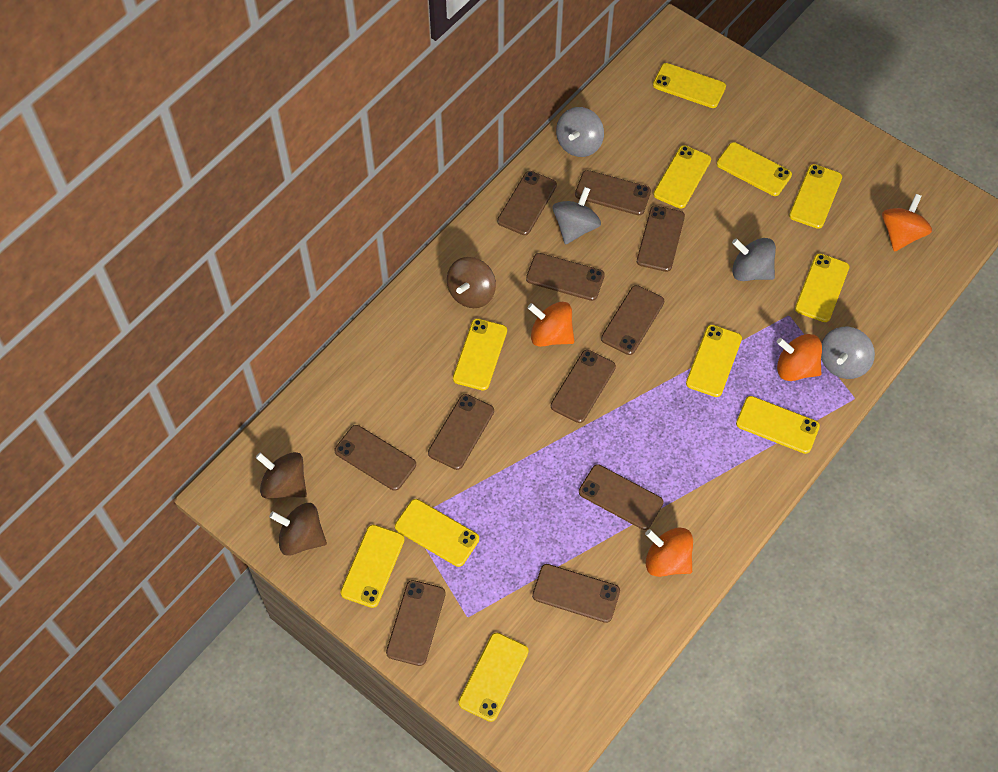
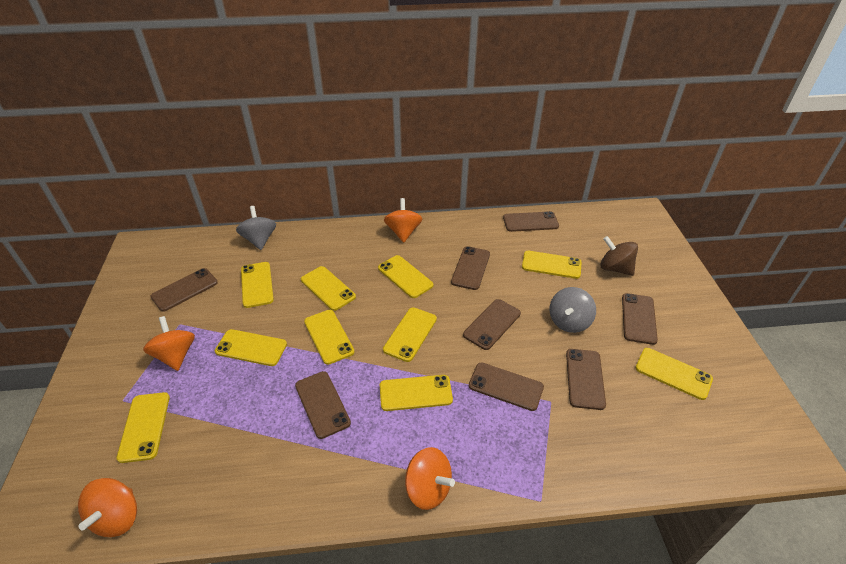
brown phone: [334,425,416,491] [386,580,446,666] [428,394,494,470] [497,171,557,235] [526,253,605,301] [532,564,620,623] [551,350,616,423] [575,170,651,215] [579,464,664,530] [601,285,664,355] [637,206,685,272] = 11 -> [150,268,218,312] [295,371,351,439] [451,246,490,290] [463,299,521,350] [469,362,544,411] [503,211,559,232] [566,349,606,410] [622,293,658,345] = 8
brown spinning top: [256,452,307,499] [269,503,327,556] [447,257,496,308] = 3 -> [600,236,638,276] = 1
grey spinning top: [553,187,601,245] [556,107,604,157] [732,238,776,281] [821,326,875,379] = 4 -> [236,206,276,250] [549,287,596,333] = 2
yellow phone: [340,525,405,608] [395,499,479,567] [453,319,507,391] [458,633,528,722] [653,63,726,108] [653,145,711,209] [686,325,742,397] [717,142,792,196] [736,396,820,454] [789,164,842,229] [795,253,850,322] = 11 -> [116,392,170,463] [215,329,287,366] [241,262,274,308] [301,266,356,311] [304,310,354,365] [378,255,434,298] [380,375,453,411] [383,307,437,362] [522,251,581,279] [635,348,713,400] = 10

